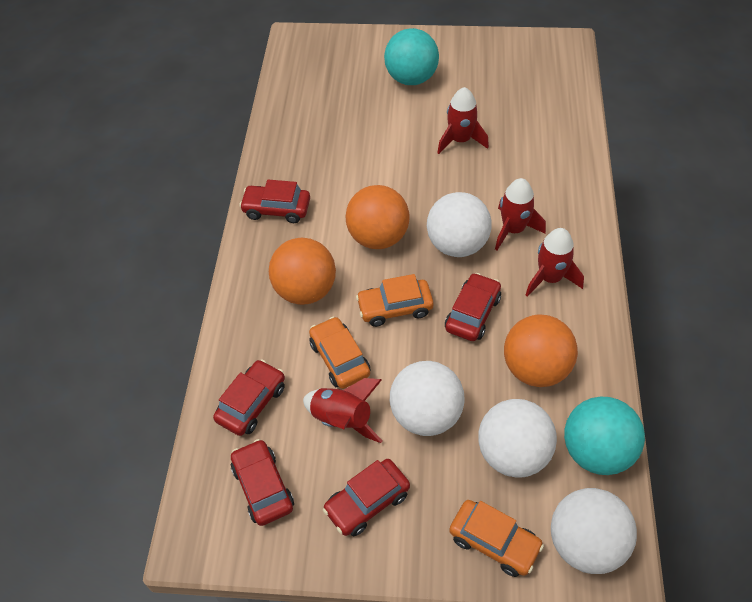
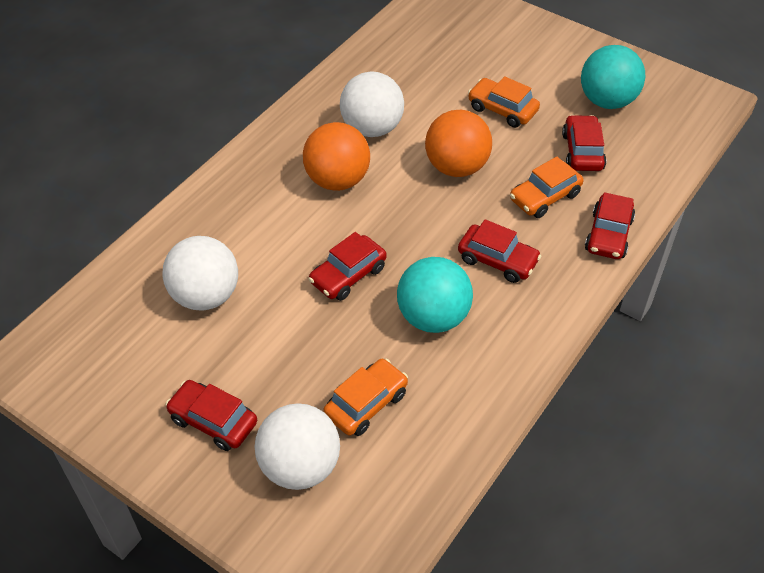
orange ball: [269,238,336,305] [346,185,409,249] [504,314,578,387] = 3 -> [303,122,370,191] [425,110,492,177] = 2
red rocket: [303,378,382,443] [437,87,489,154] [495,178,546,250] [526,228,584,297] = 4 -> none = 0
white ball: [390,361,465,436] [427,192,492,257] [478,399,557,478] [551,488,637,574] = 4 -> [162,236,238,310] [255,403,340,490] [340,72,404,137] = 3

